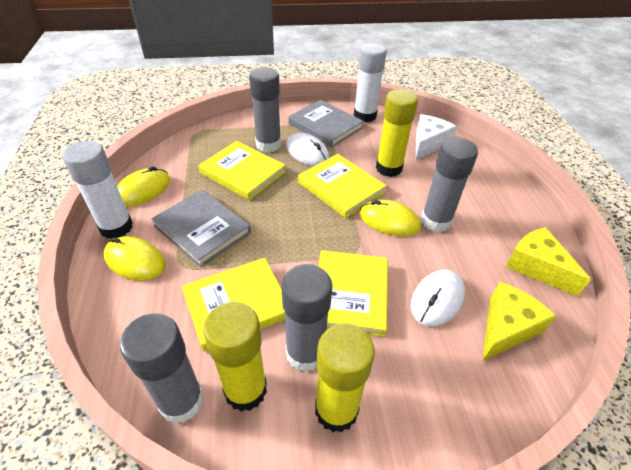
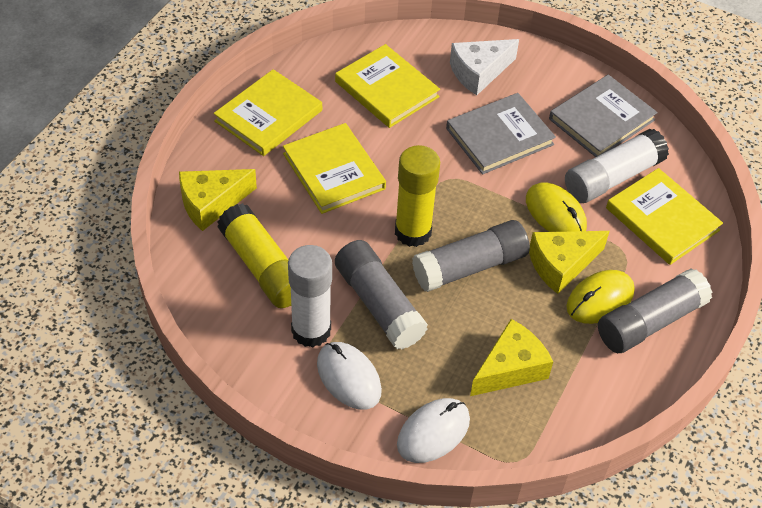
grey glue stick: [120,313,204,424] [249,67,281,152] [281,264,332,372] [421,138,478,232] = 4 -> [335,240,428,349] [412,220,530,292] [598,268,712,353] = 3
yellow cheese: [482,282,556,361] [505,227,591,296] = 2 -> [179,169,257,231] [470,319,553,396] [529,231,610,294] = 3
yellow glue stick: [203,302,267,412] [315,323,375,433] [376,89,418,177] = 3 -> [217,203,291,308] [395,145,440,247] = 2
yellow mouse: [104,236,166,281] [117,166,170,207] [359,199,421,236] = 3 -> [526,182,587,232] [566,270,635,324] = 2

